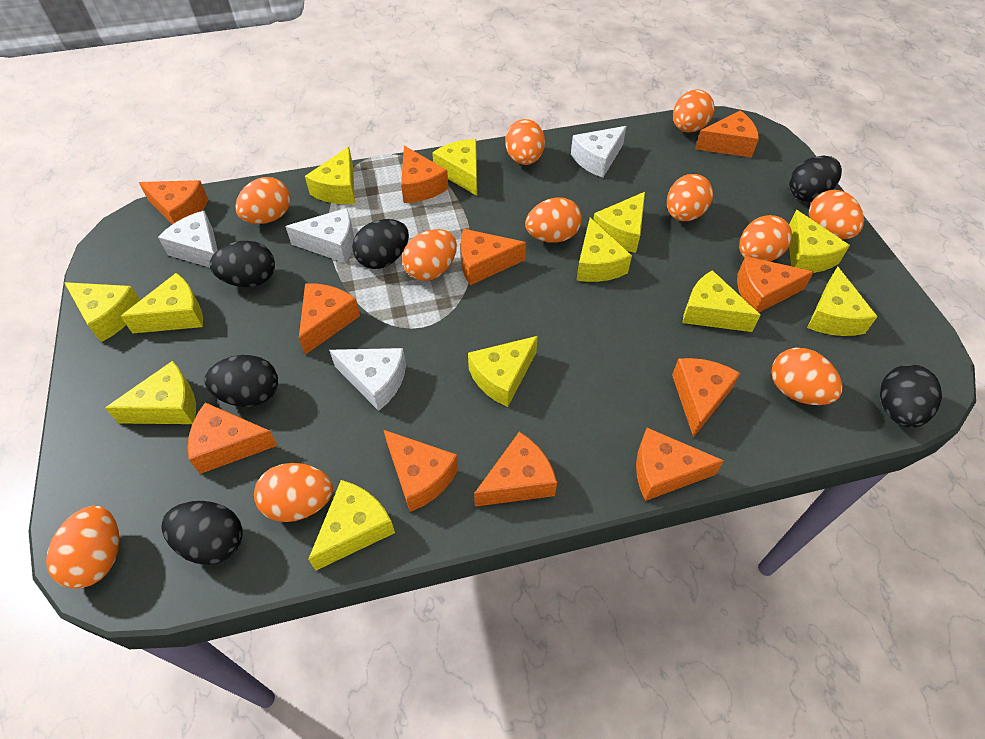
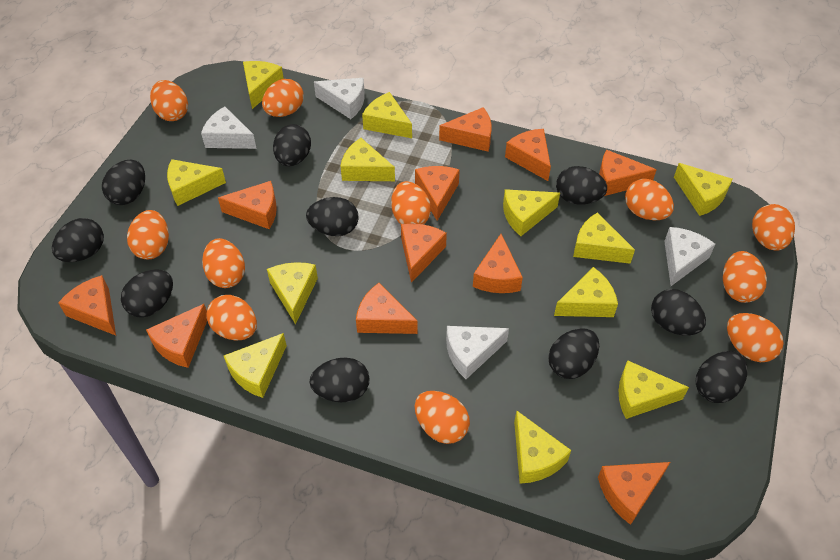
black egg: [161,501,243,565] [204,355,278,407] [210,240,275,287] [352,219,409,269] [789,156,842,202] [880,365,942,428] = 6 -> [52,218,104,262] [102,160,145,205] [121,269,173,318] [273,124,311,166] [306,197,359,236] [309,358,369,402] [548,328,599,379] [556,166,607,205] [651,289,706,336] [696,351,747,403] = 10

